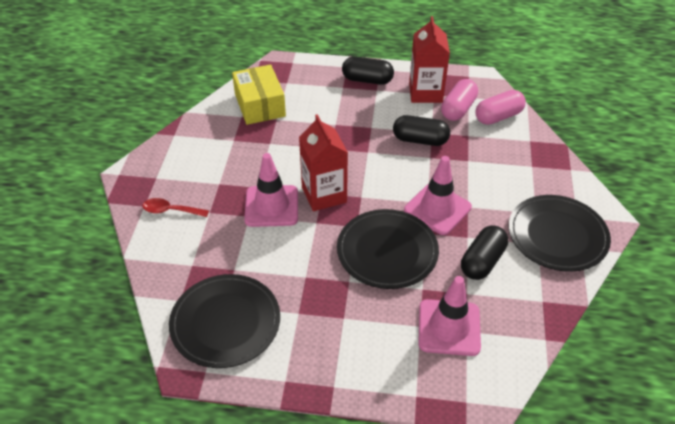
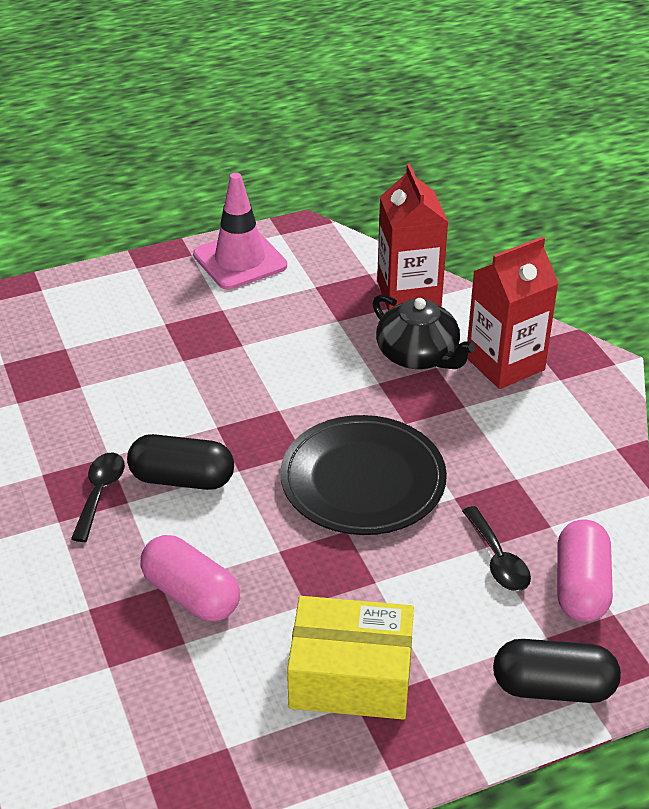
black capsule: [342,56,394,85] [393,115,450,146] [461,225,508,280] = 3 -> [127,434,234,490] [493,639,621,703] = 2
black plate: [169,274,280,368] [337,209,439,289] [508,195,611,272] = 3 -> [280,415,447,535] = 1
black spoon: none = 0 -> [71,453,125,542] [462,506,531,591] = 2
black teapot: none = 0 -> [372,294,476,369] = 1
pink traffic cone: [244,153,298,227] [404,156,472,235] [418,276,481,356] = 3 -> [193,173,287,290] = 1
red spoon: [142,198,209,217] = 1 -> none = 0

